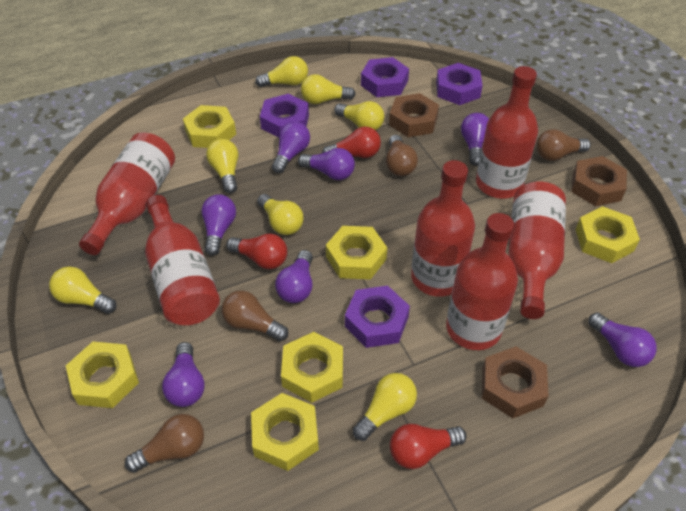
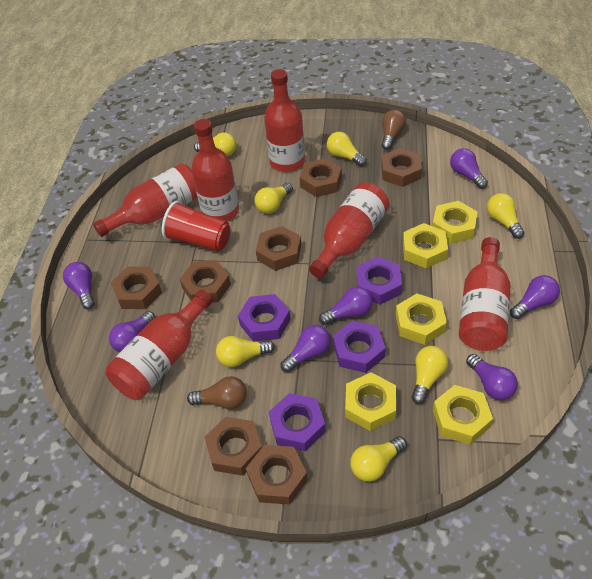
brown light bulb: [125,414,204,473] [221,290,288,341] [386,135,418,176] [536,129,591,161] = 4 -> [187,376,247,409] [382,110,406,150] = 2
brown nut: [389,93,439,137] [482,346,548,418] [571,156,627,206] = 3 -> [111,267,162,309] [180,260,231,303] [205,417,262,476] [246,445,308,505] [256,226,301,271] [300,158,342,197] [381,148,422,187] = 7
red cup: none = 0 -> [162,201,230,251] = 1
red light bulb: [226,234,287,269] [322,127,381,158] [390,424,467,469] = 3 -> none = 0
yellow nut: [66,342,139,408] [183,105,236,148] [251,393,319,471] [281,332,343,403] [326,226,387,280] [576,206,640,263] = 6 -> [345,372,396,431] [396,293,447,345] [403,223,448,269] [432,201,478,244] [433,385,493,445] = 5

